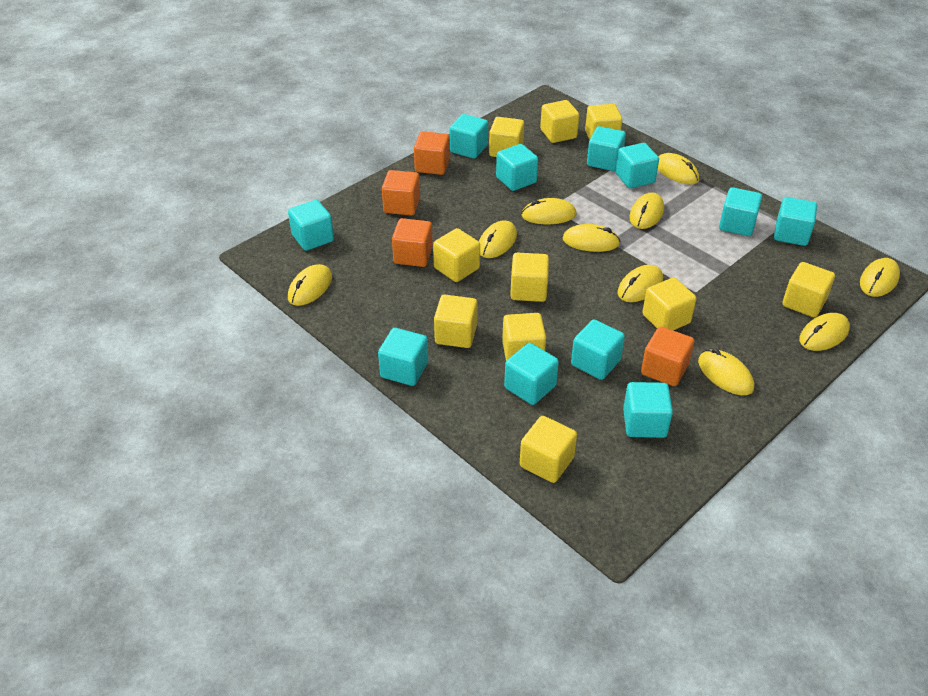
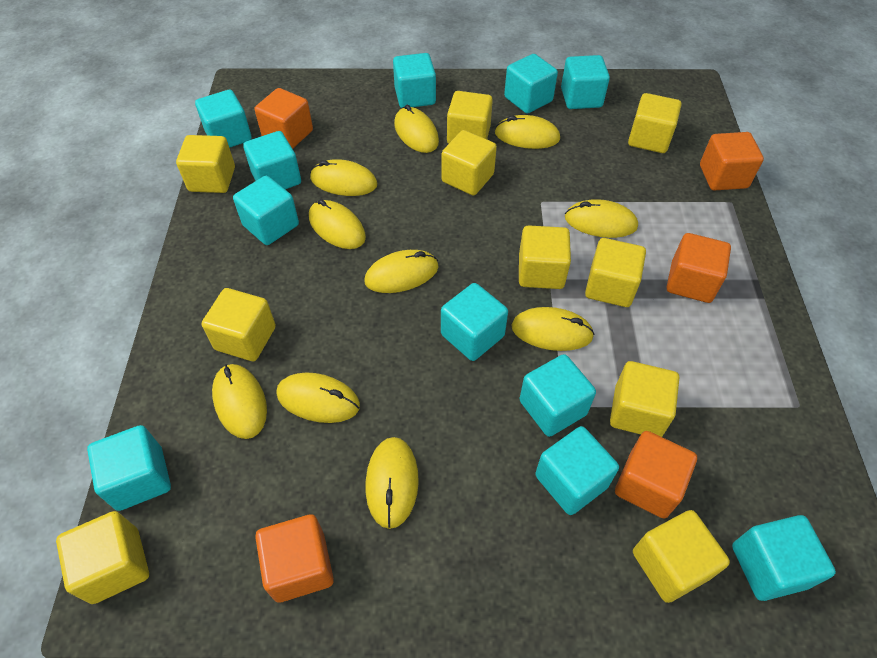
orange cube: [382,170,420,216] [392,218,433,267] [414,131,450,175] [641,326,694,386] = 4 -> [255,88,313,149] [255,514,334,603] [615,431,697,518] [667,233,731,303] [700,132,764,191] = 5

